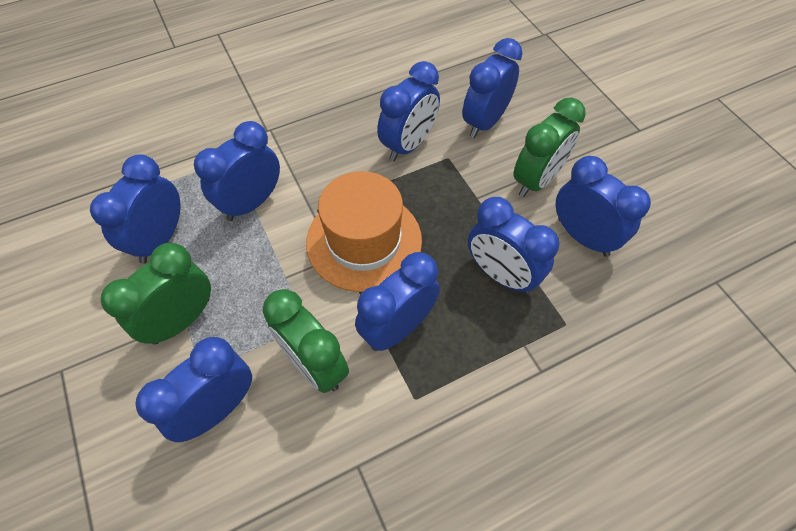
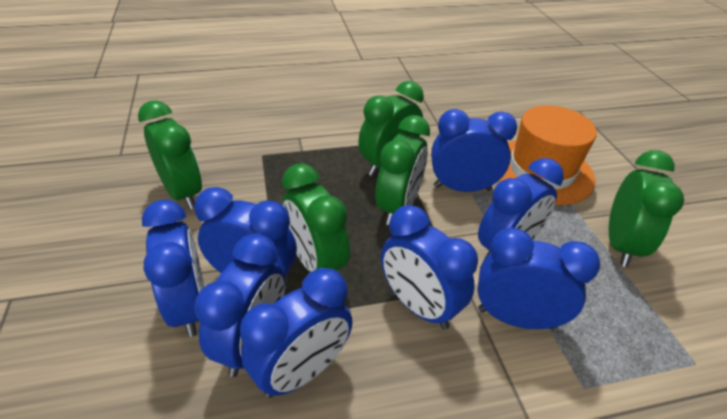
green clock: [101,243,211,345] [263,289,349,393] [514,97,586,197] = 3 -> [138,100,202,209] [282,163,350,272] [358,81,424,176] [375,115,430,225] [609,150,684,267] = 5

